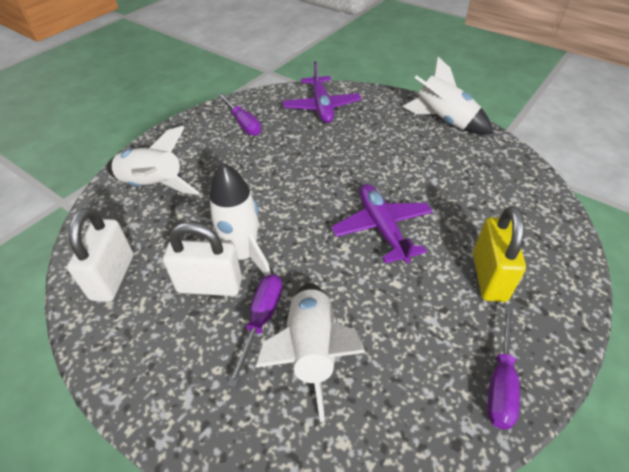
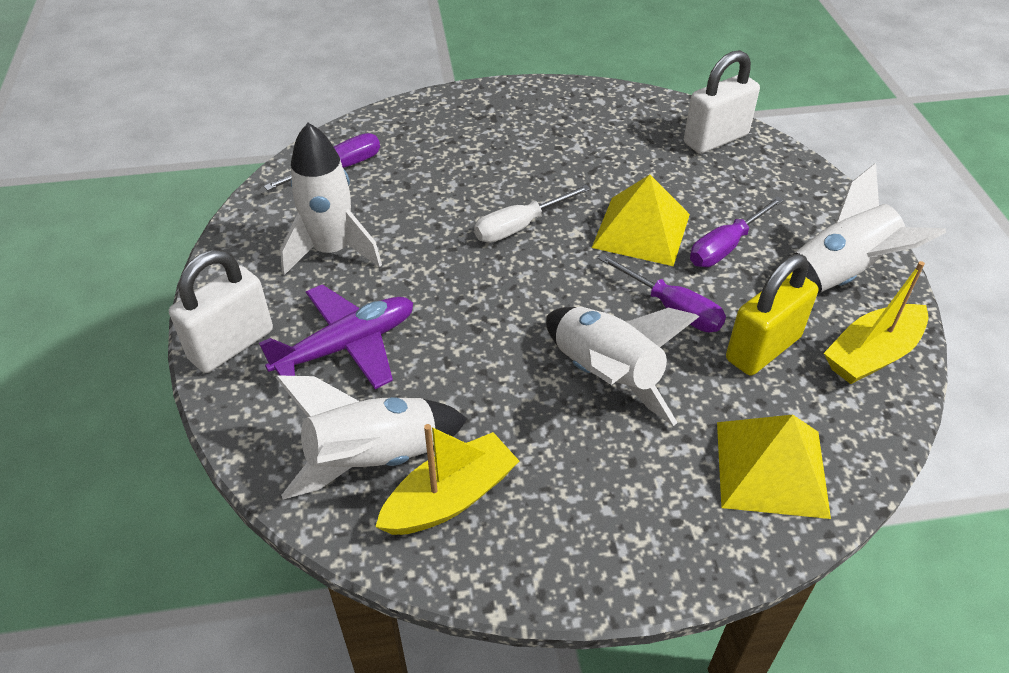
purple plane: [283,61,362,123] [331,184,433,264] = 2 -> [259,284,413,389] = 1
white screwdriver: none = 0 -> [474,185,591,243] = 1
yellow boat: none = 0 -> [375,424,519,535] [824,261,929,384] = 2
yellow pyramid: none = 0 -> [592,175,690,266] [717,415,831,519] = 2

